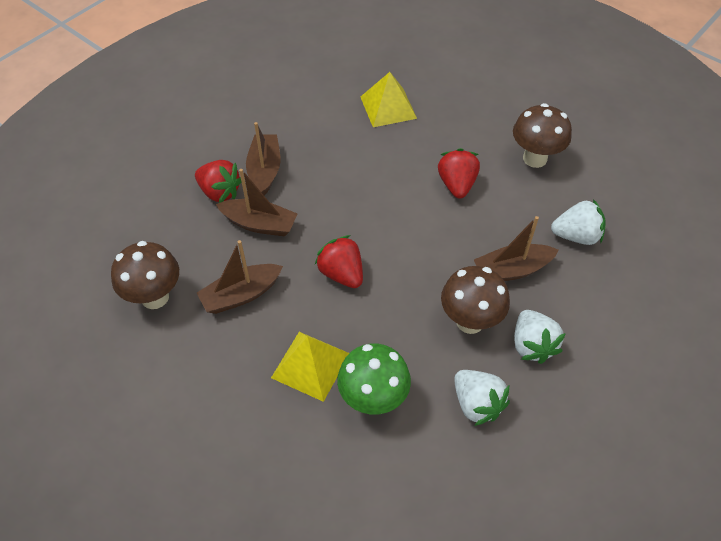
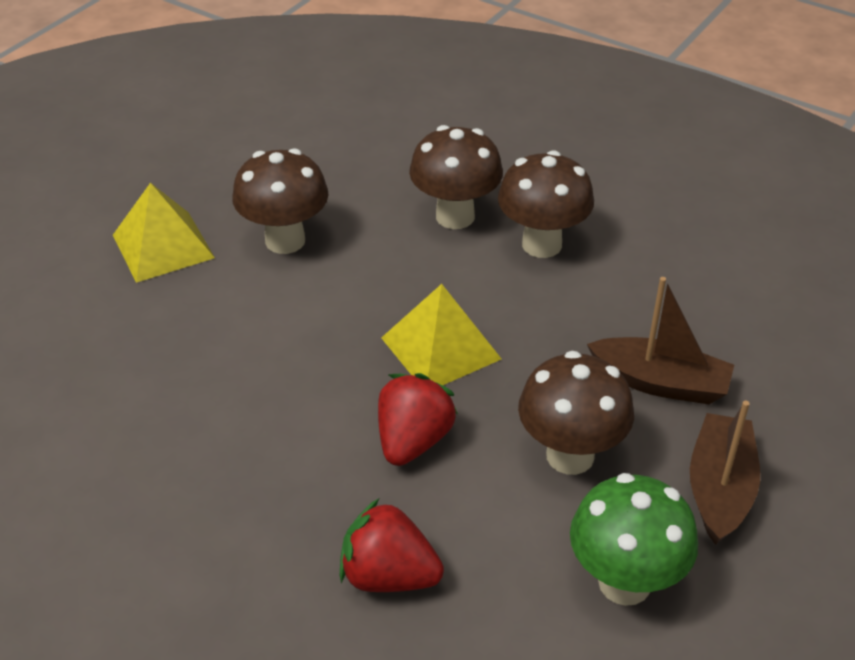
brown boat: [197,240,283,314] [216,169,298,237] [246,122,280,195] [474,216,558,281] = 4 -> [587,277,734,404] [690,400,760,545] = 2
brown mushroom: [111,241,179,309] [441,266,510,334] [513,103,572,168] = 3 -> [232,148,328,254] [409,125,503,229] [498,150,594,258] [518,351,634,475] = 4
red strawberry: [195,160,241,203] [315,235,363,288] [438,148,480,198] = 3 -> [339,498,444,592] [378,373,458,466] = 2
white strawberry: [454,370,510,426] [514,310,566,364] [551,199,606,245] = 3 -> none = 0

